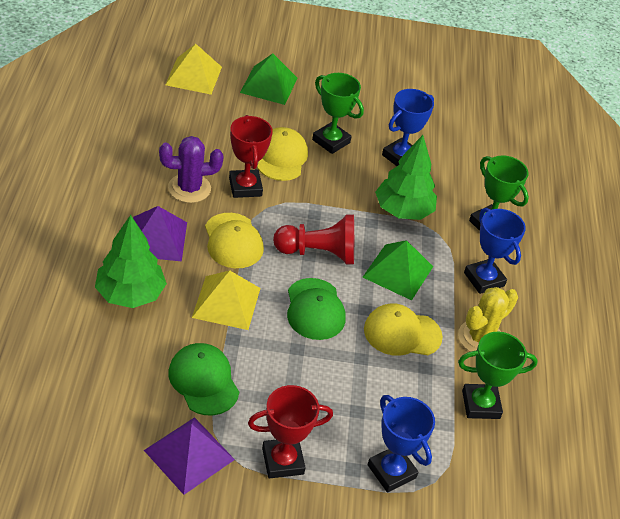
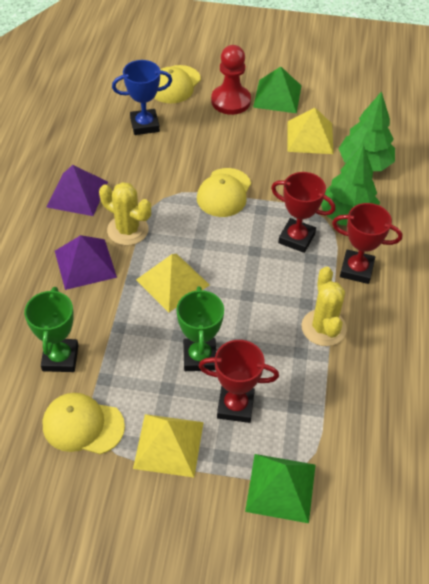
blue trophy: [368,395,435,492] [382,89,434,166] [464,208,526,294] = 3 -> [112,60,172,135] = 1
green cap: [168,343,239,415] [287,278,346,340] = 2 -> none = 0
green trophy: [312,73,364,154] [458,332,538,419] [469,155,529,231] = 3 -> [24,287,79,372] [177,286,224,371] = 2
purple cactus: [159,136,223,203] = 1 -> none = 0
red trophy: [229,115,273,198] [248,385,333,479] = 2 -> [198,340,279,423] [271,172,335,253] [332,203,403,284] = 3
yellow cactus: [458,287,518,352] = 1 -> [99,182,151,245] [301,267,347,346] = 2
yellow pyramid: [165,44,222,95] [192,270,260,330] = 2 -> [133,414,204,477] [136,254,210,312] [288,108,334,154] = 3

